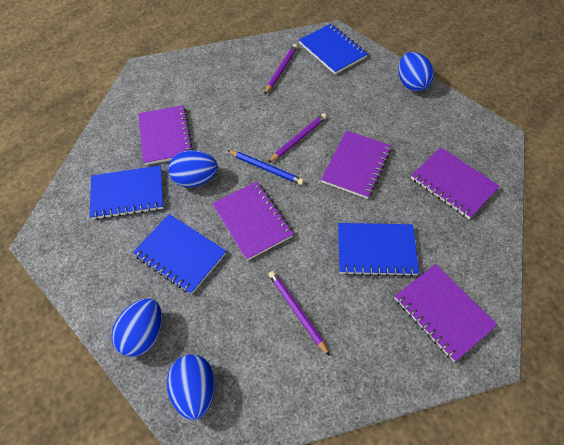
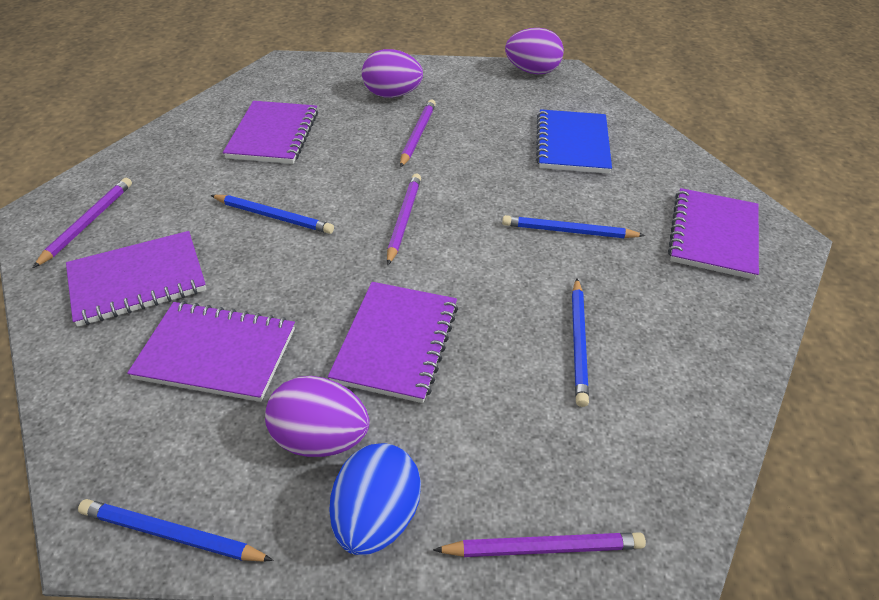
blue egg: [111,299,162,357] [167,354,215,420] [168,150,218,187] [398,52,434,92] = 4 -> [329,443,421,555] = 1
blue notebook: [89,165,164,220] [133,214,226,294] [299,24,368,74] [338,223,419,277] = 4 -> [536,109,612,174] = 1
blue pencil: [227,150,304,185] = 1 -> [78,499,274,562] [210,195,334,234] [502,215,645,238] [572,278,589,407] = 4
purple egg: none = 0 -> [265,376,370,457] [362,49,423,98] [505,28,564,74] = 3
purple pencil: [264,44,298,95] [268,113,327,163] [268,271,330,356] = 3 -> [33,178,132,268] [387,174,421,265] [400,100,436,168] [433,532,646,557] = 4

